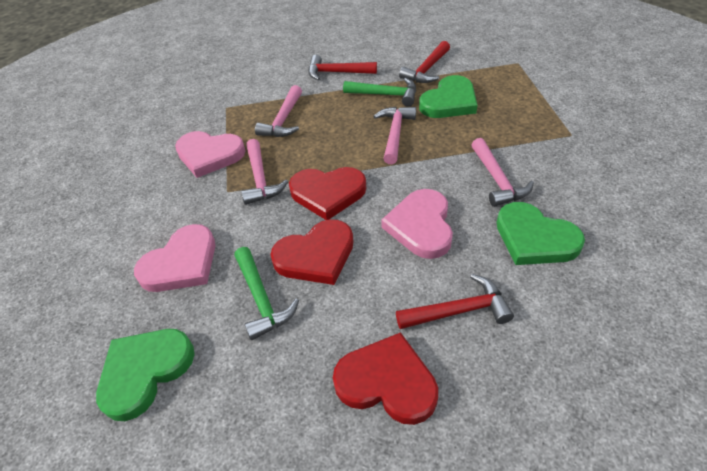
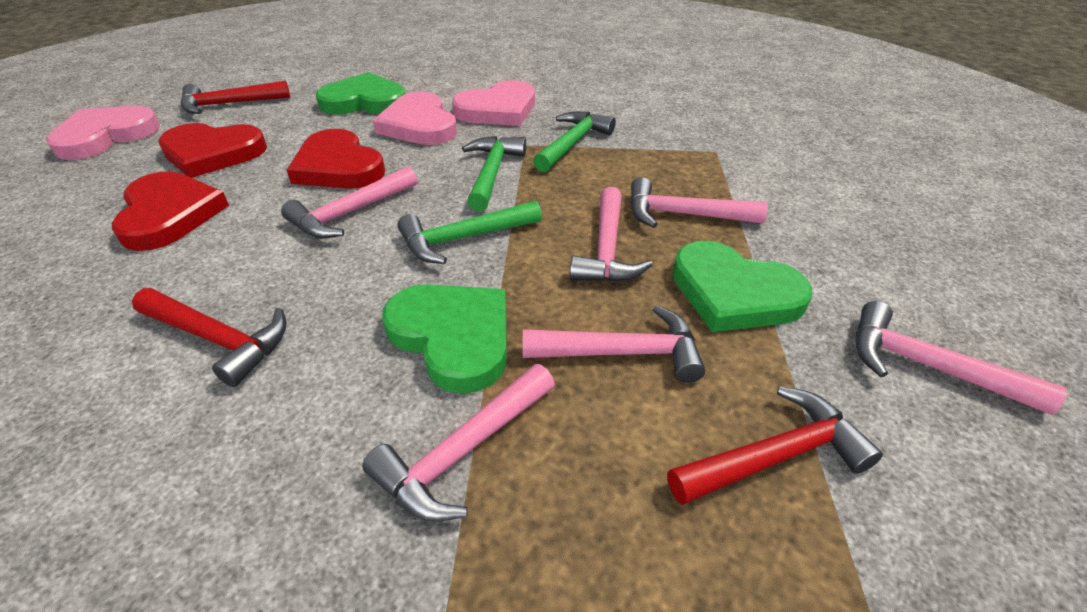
green hammer: [234,247,299,340] [343,78,416,107] = 2 -> [397,201,542,264] [462,136,526,212] [533,111,616,172] = 3
pink hammer: [241,139,288,205] [255,85,302,137] [373,107,416,164] [471,138,534,207] = 4 -> [281,166,417,239] [362,364,555,522] [523,305,705,383] [570,187,653,283] [630,177,768,228] [856,301,1067,415] = 6

